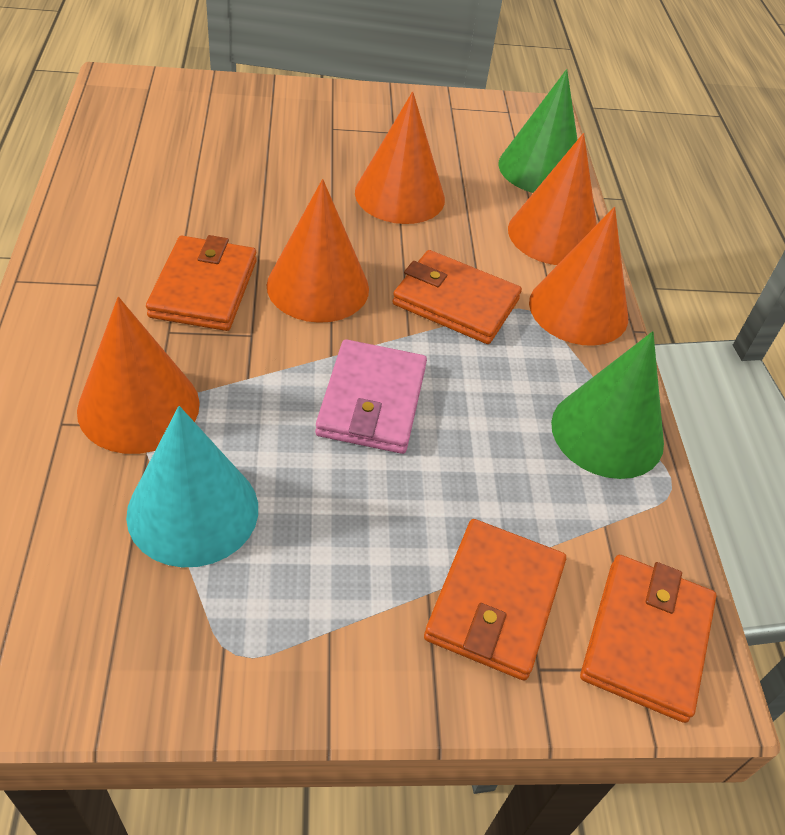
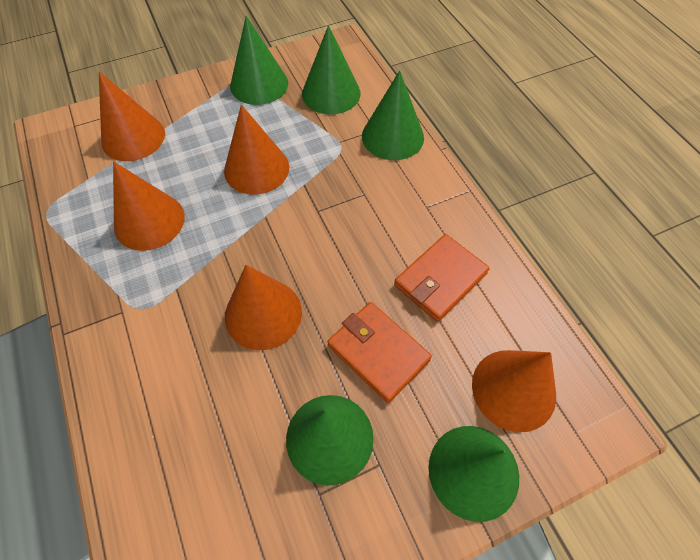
green cone: [498,69,578,193] [551,331,664,479] = 2 -> [230,16,288,105] [286,395,374,485] [302,25,361,114] [362,70,424,160] [428,426,519,522] = 5
orange wallet: [146,235,257,331] [392,250,522,344] [424,519,566,681] [580,555,716,723] = 4 -> [327,302,432,403] [394,234,490,322] = 2
pink wallet: [315,339,427,454] = 1 -> none = 0
turquoise cone: [126,406,258,567] = 1 -> none = 0

